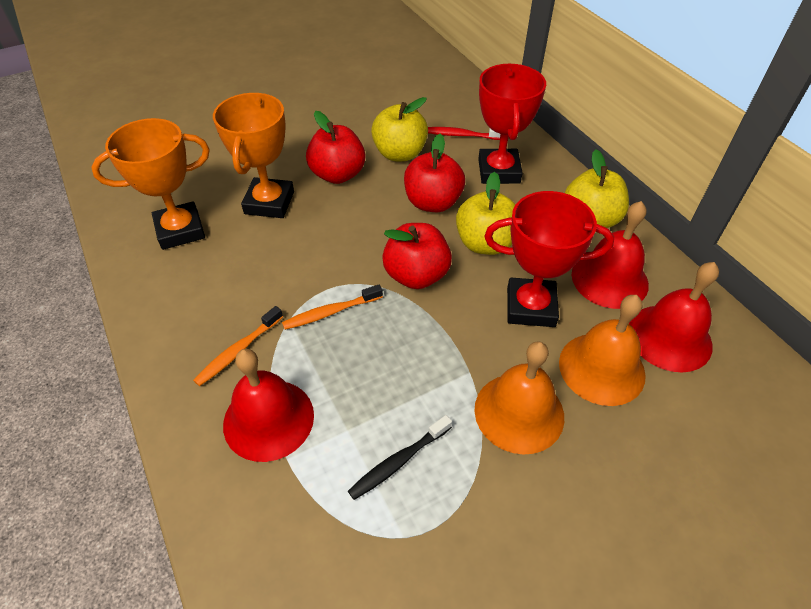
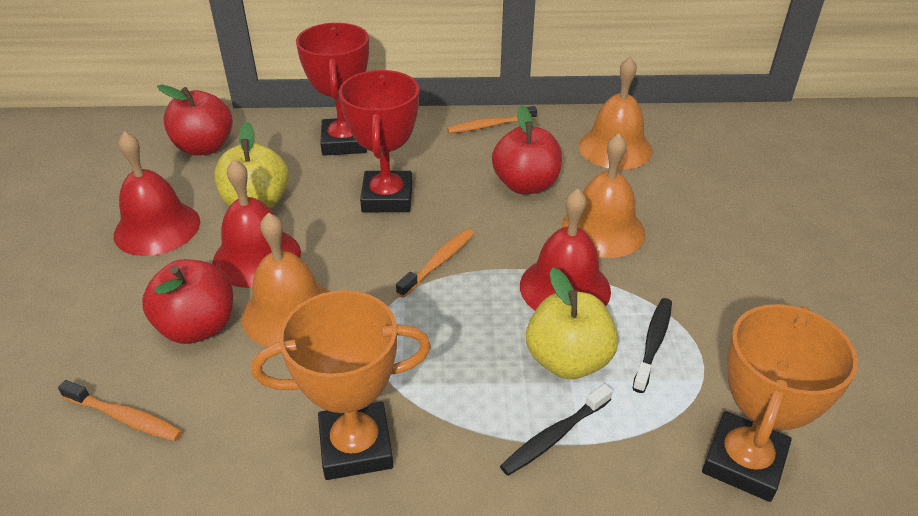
black toothbrush: [348,415,452,500] = 1 -> [500,384,613,476] [632,298,672,393] = 2
orange bell: [474,341,564,455] [559,295,646,406] = 2 -> [242,212,329,347] [561,133,646,258] [579,57,653,170] = 3
orange toothbrush: [193,306,283,386] [282,285,383,330] = 2 -> [58,380,182,441] [396,229,474,298] [447,106,537,134] = 3
red toothbrush: [428,127,500,140] = 1 -> none = 0
yellow apple: [371,97,428,161] [456,172,516,255] [565,150,629,228] = 3 -> [214,122,289,209] [526,268,618,379] = 2

